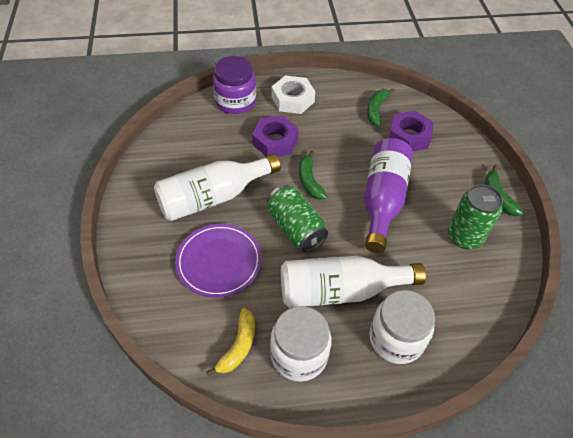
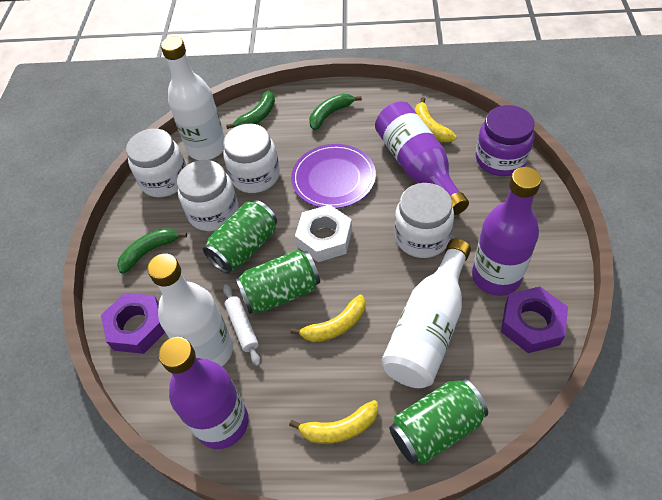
green can: [267,185,328,252] [448,184,503,249] = 2 -> [203,200,277,274] [235,250,320,314] [389,378,488,464] = 3
purple bottle: [364,138,413,253] = 1 -> [159,337,248,449] [375,102,469,215] [472,167,541,296] = 3
white bottle: [154,154,281,221] [281,256,426,307] = 2 -> [147,254,233,366] [161,36,225,160] [381,239,471,388] = 3
white jar: [270,306,332,382] [369,290,435,364] = 2 -> [126,129,186,197] [177,160,238,231] [223,123,280,193] [395,183,454,258] = 4
white rolling pin: none = 0 -> [223,284,261,366] = 1
yellow banana: [206,308,255,376] = 1 -> [289,400,378,444] [290,295,366,342] [415,97,457,142] = 3

